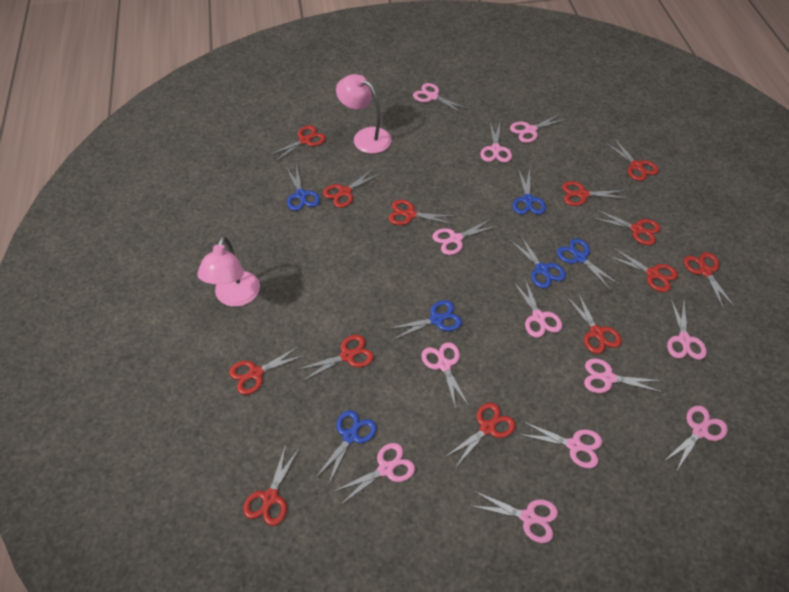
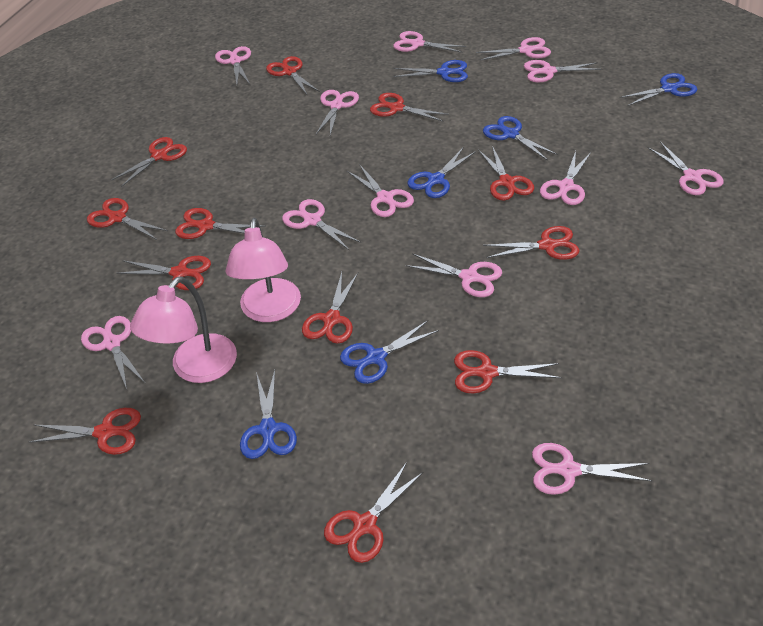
red scissors: [229,346,306,395] [243,444,300,526] [268,125,326,162] [297,335,374,381] [323,168,382,208] [388,200,456,225] [444,403,515,468] [562,181,628,206] [566,293,622,354] [593,209,661,245] [605,139,659,181] [608,248,678,292] [684,252,735,310] = 13 -> [29,408,141,455] [87,198,168,240] [111,137,187,187] [117,256,211,290] [175,208,265,239] [266,56,320,96] [302,272,359,344] [324,462,423,563] [370,93,449,121] [454,350,562,393] [478,146,534,200] [483,226,580,260] = 12

